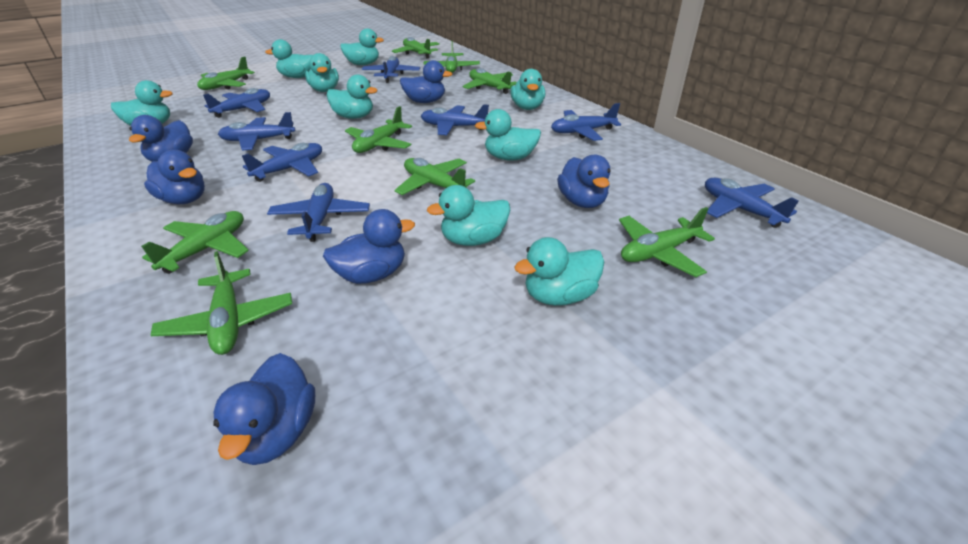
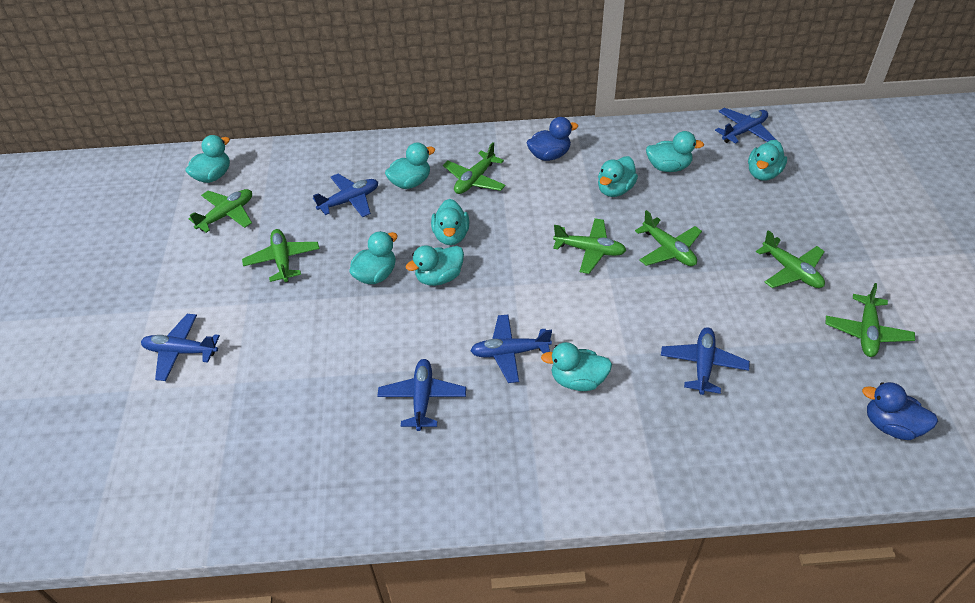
blue duck: [129,115,193,161] [144,150,205,204] [213,353,315,465] [323,209,415,284] [400,60,452,103] [557,154,610,208] = 6 -> [527,117,578,161] [862,382,938,440] = 2
blue plane: [203,88,270,118] [218,112,295,150] [242,143,322,182] [267,183,370,242] [362,56,420,83] [421,104,489,135] [551,103,621,141] [705,178,799,228] = 8 -> [141,314,220,381] [313,174,378,217] [377,359,466,431] [470,314,552,383] [661,327,750,395] [715,108,776,144] = 6
green plane: [141,211,249,274] [151,251,292,355] [197,56,255,90] [345,106,412,153] [392,37,440,58] [394,158,475,195] [423,41,480,73] [463,68,517,94] [619,207,715,277] = 9 -> [189,189,252,233] [242,229,319,282] [443,142,506,194] [553,218,626,274] [635,210,702,266] [756,230,825,288] [826,283,915,357] = 7

